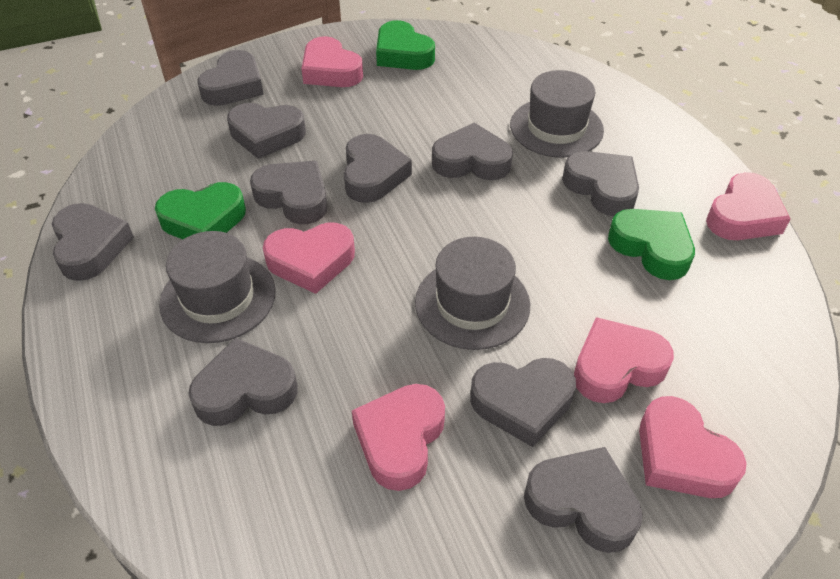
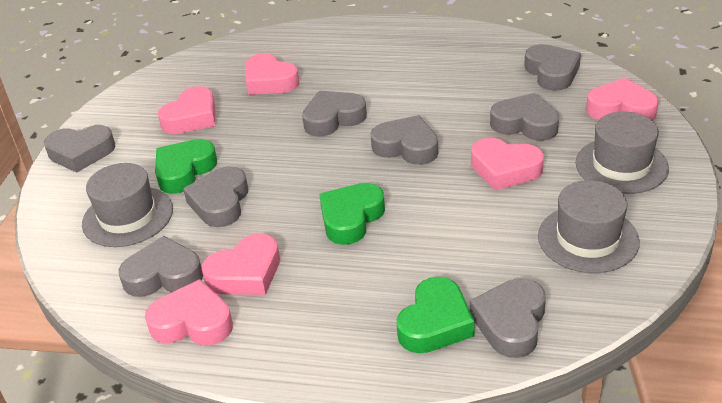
grey heart: [52,203,134,281] [188,338,298,426] [198,50,264,106] [227,103,306,159] [250,161,327,224] [344,134,412,203] [432,123,513,180] [470,358,576,447] [524,447,643,553] [562,151,639,216] = 10 -> [44,125,116,173] [119,236,203,297] [183,166,248,227] [302,91,367,136] [370,115,438,165] [470,278,546,358] [490,93,559,141] [524,44,581,91] = 8

